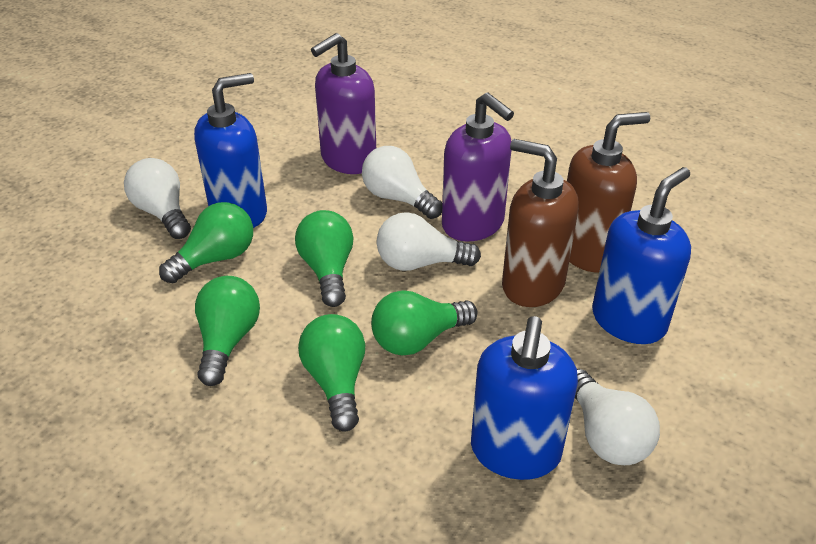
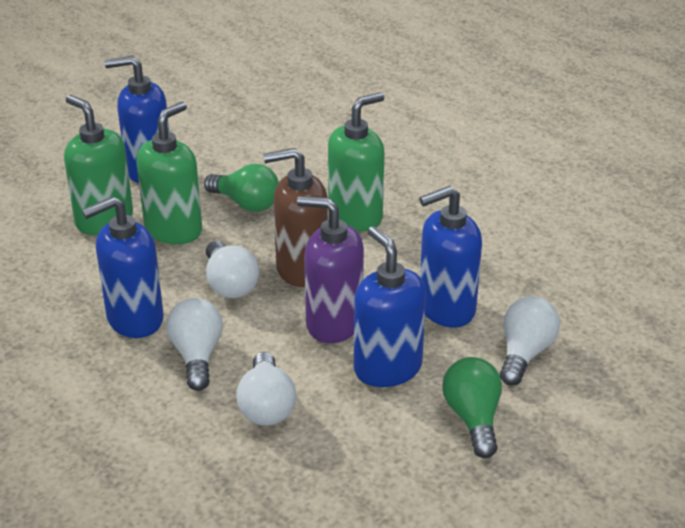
blue soap dispenser: [194,73,267,228] [471,316,578,480] [592,167,691,344] = 3 -> [82,196,164,338] [105,56,169,183] [354,226,426,387] [419,186,482,328] = 4
brown soap dispenser: [502,139,579,307] [567,112,650,272] = 2 -> [263,148,328,287] = 1
green light bulb: [159,202,253,283] [195,276,260,386] [295,210,353,307] [298,314,365,431] [371,290,477,355] = 5 -> [204,164,279,212] [442,357,502,458] = 2
green soap dispenser: none = 0 -> [64,95,133,235] [136,102,202,245] [328,92,384,231] = 3
purple soap dispenser: [311,33,376,174] [442,93,514,241] = 2 -> [297,196,364,343] = 1

